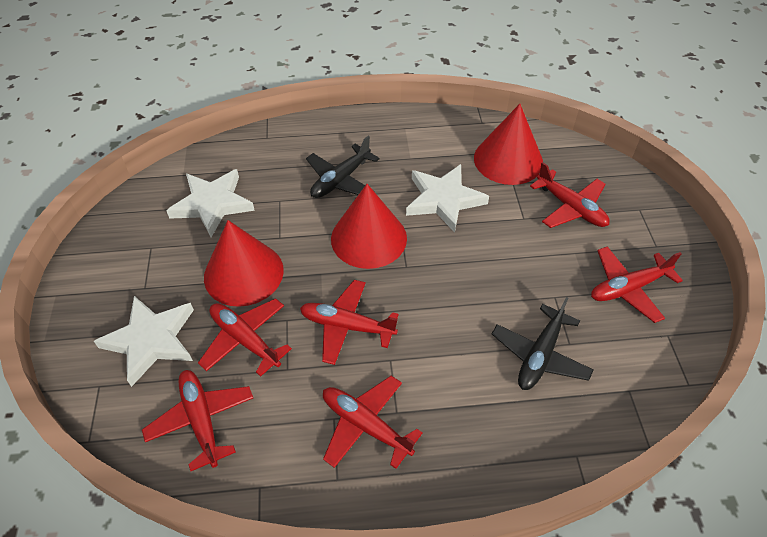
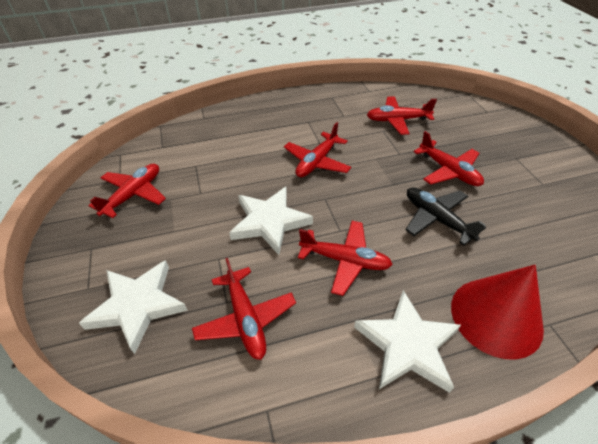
black plane: [306,136,380,198] [492,297,594,390] = 2 -> [405,188,486,245] = 1
red cone: [204,220,284,307] [331,184,407,269] [474,104,543,185] = 3 -> [451,265,544,360] = 1

